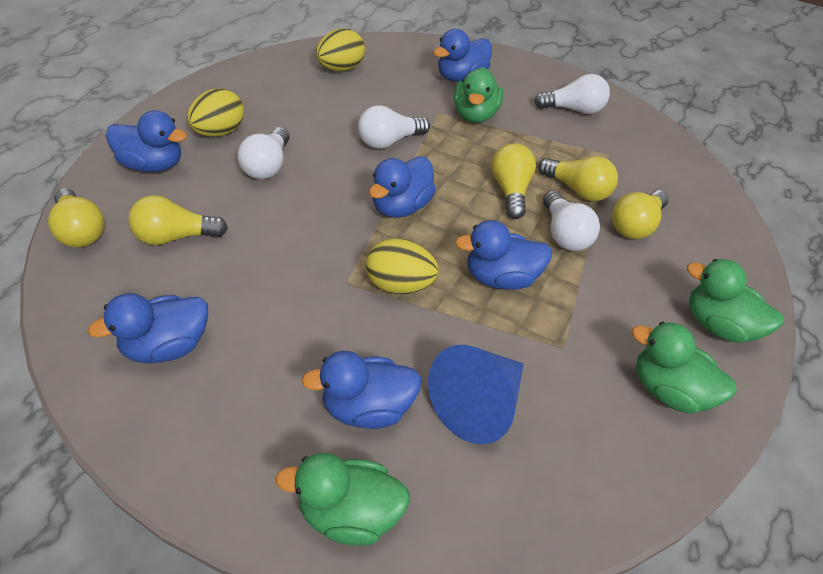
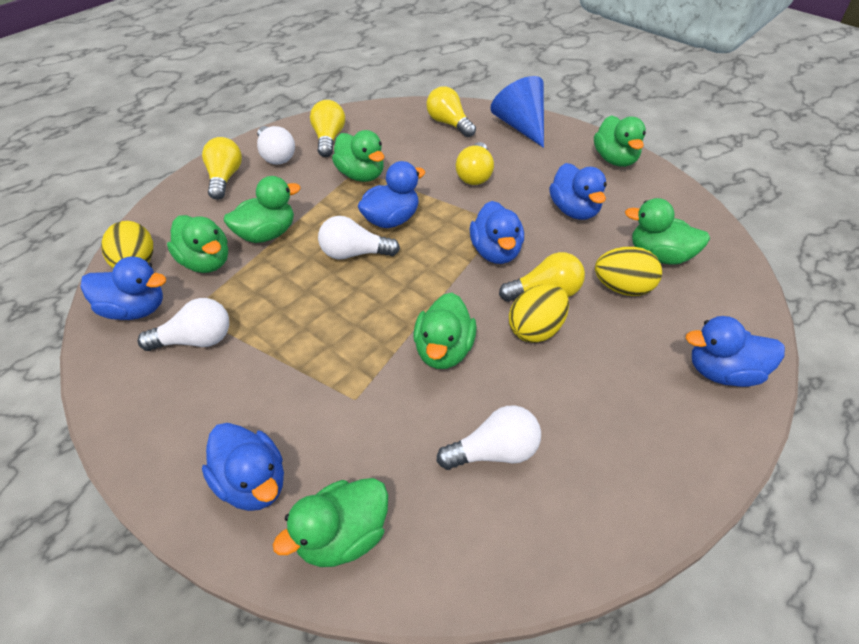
green duck: [275,453,410,546] [454,67,503,123] [632,322,737,414] [687,259,784,343] = 4 -> [167,215,228,273] [224,176,301,243] [273,478,388,567] [332,130,384,182] [413,293,477,369] [594,115,646,167] [625,198,710,265] = 7

